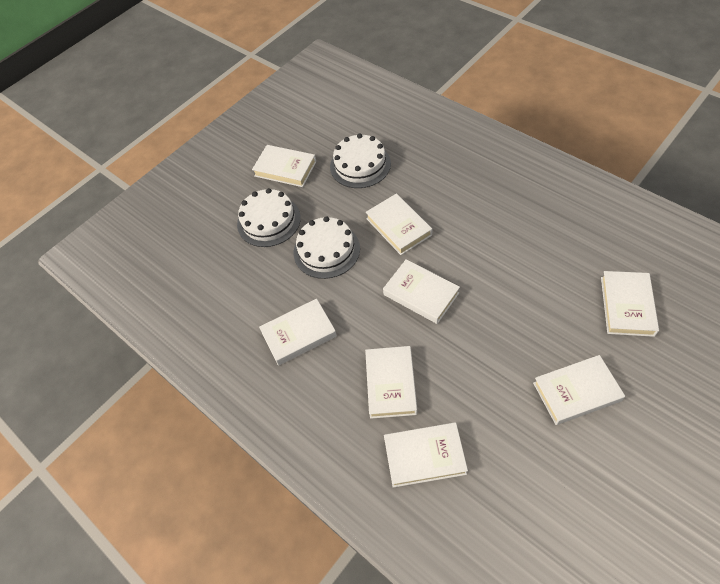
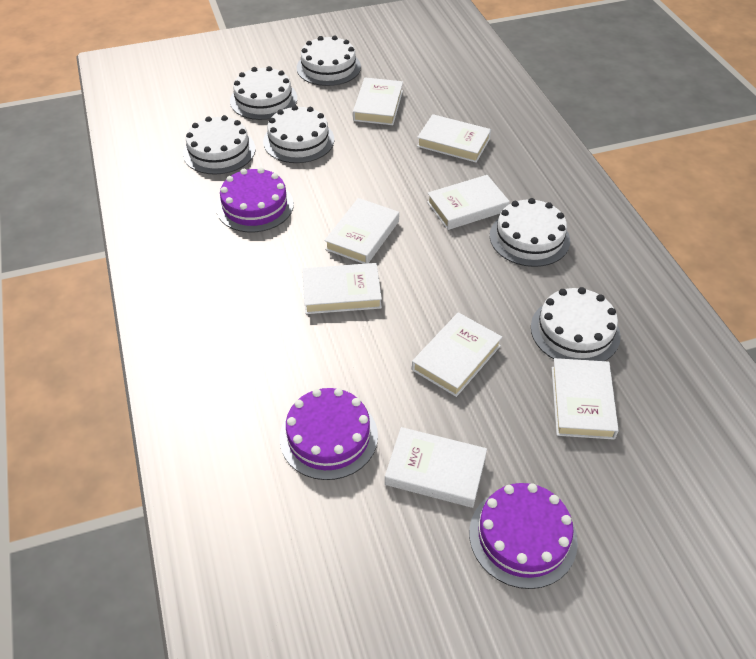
purple cake: none = 0 -> [216,168,294,232] [280,388,378,480] [469,483,578,589] = 3
white cake: [237,188,301,247] [294,216,360,279] [330,134,391,188] = 3 -> [183,115,255,174] [230,66,297,120] [263,105,334,163] [297,35,361,86] [490,198,570,267] [531,287,621,361] = 6

